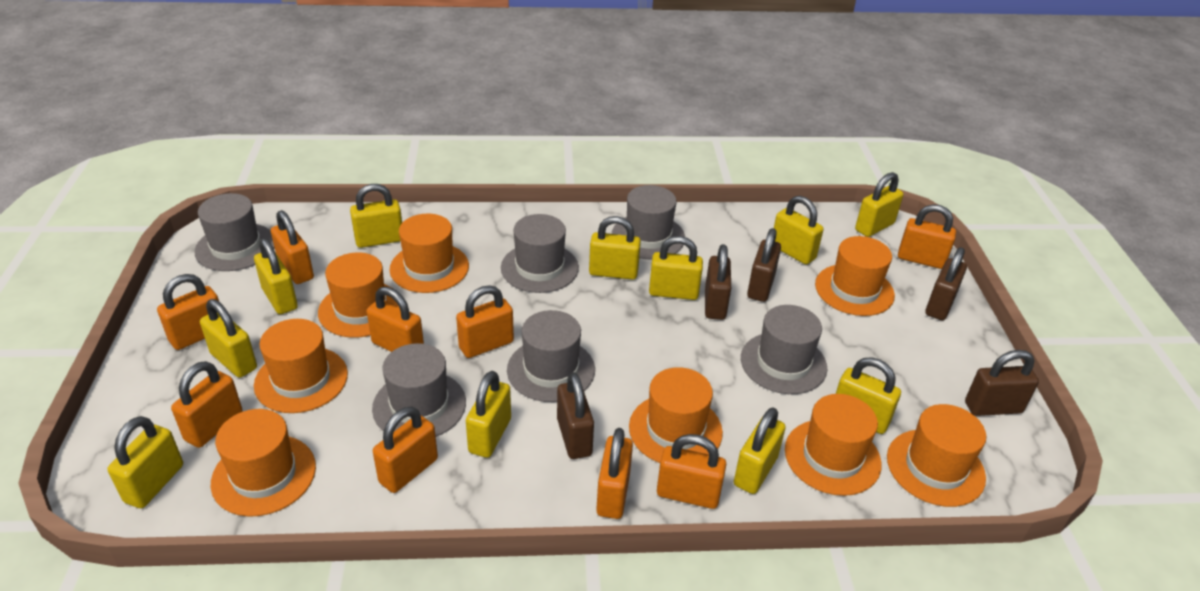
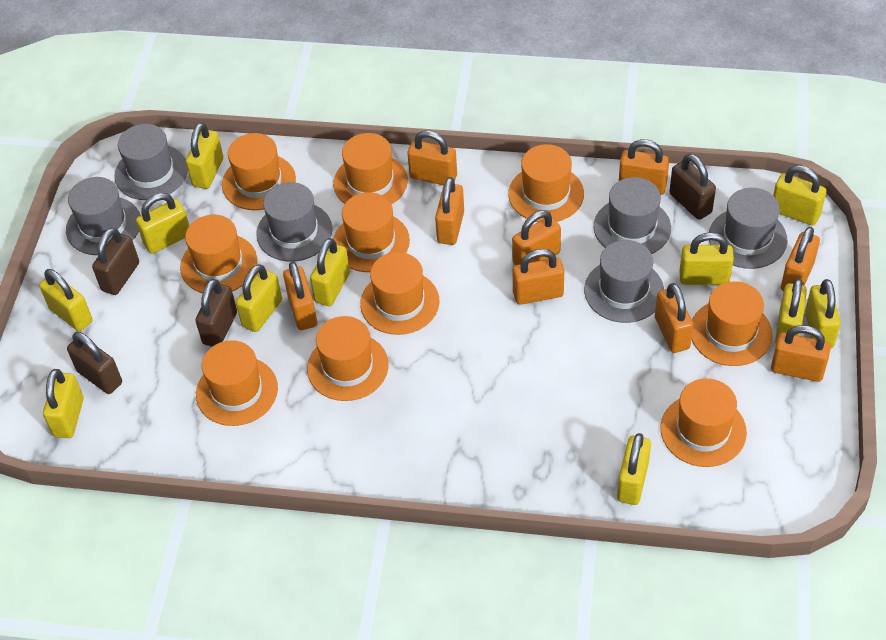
brown padlock: [557,372,594,459] [705,244,731,320] [747,228,781,302] [925,247,967,320] [965,350,1039,416] = 5 -> [67,332,122,394] [92,228,139,295] [195,279,237,347] [669,154,716,220] = 4
orange hat: [211,409,316,517] [254,319,348,413] [318,253,398,338] [389,214,469,293] [629,367,723,463] [785,394,882,496] [815,236,895,316] [887,404,986,507] = 8 -> [180,215,257,293] [196,340,278,426] [222,133,296,210] [307,316,388,401] [333,133,408,204] [334,192,410,272] [360,252,439,335] [508,144,584,222] [660,378,747,467] [692,281,773,366] = 10

